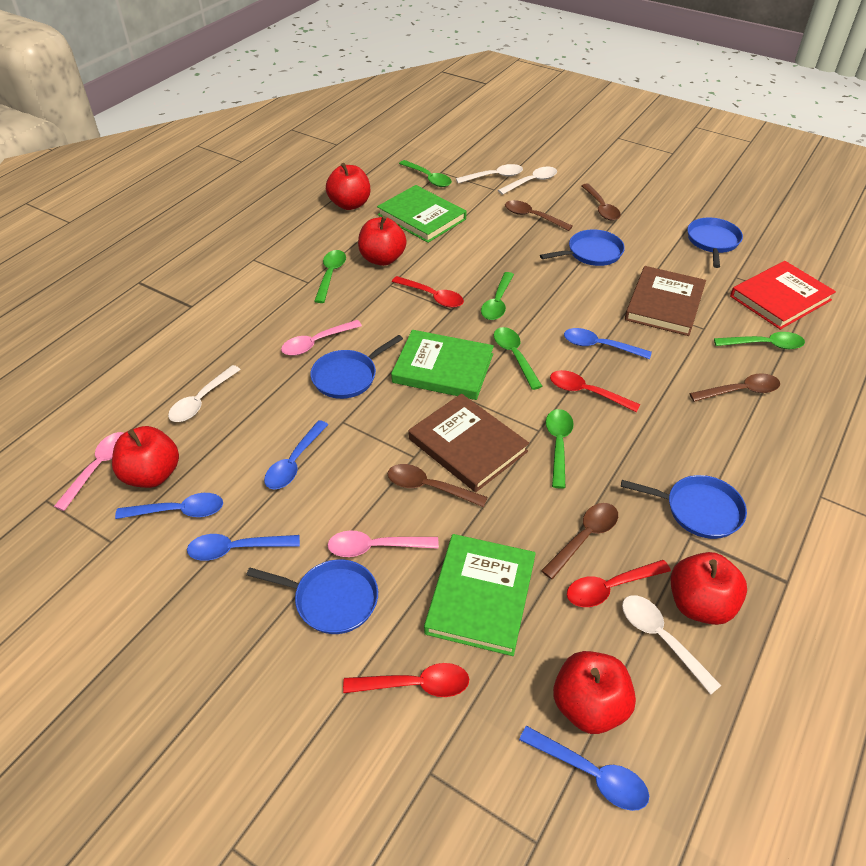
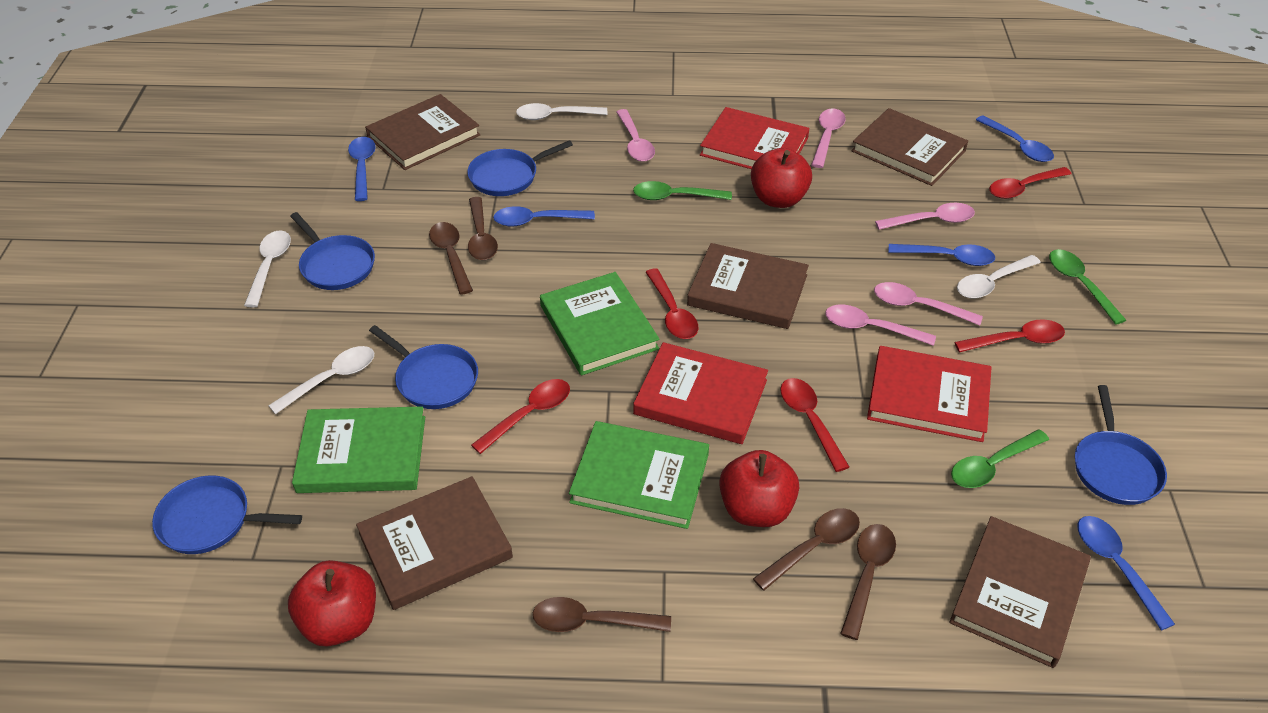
brown book: [409,394,529,492] [625,266,706,336] = 2 -> [356,476,513,610] [365,94,480,170] [687,243,809,329] [851,108,968,186] [949,516,1091,668] = 5
green spoon: [314,250,346,303] [399,160,452,187] [481,272,514,320] [494,327,543,390] [546,409,574,489] [714,332,805,349] = 6 -> [633,181,732,200] [951,429,1049,488] [1049,249,1126,325] = 3
pink spoon: [54,432,123,511] [281,320,362,356] [328,531,439,557] = 3 -> [616,109,655,162] [811,108,846,168] [825,305,936,346] [874,282,983,326] [875,203,975,230] = 5
red apple: [112,426,179,488] [326,163,370,210] [358,216,407,266] [553,651,636,734] [671,552,747,625] = 5 -> [288,560,376,646] [719,450,799,527] [751,148,812,208] = 3
red book: [730,261,836,330] = 1 -> [633,342,768,444] [700,107,809,169] [867,346,992,442] = 3
red spoon: [343,663,469,697] [392,276,464,308] [550,370,640,412] [567,560,671,607] = 4 -> [471,379,570,454] [646,268,698,339] [780,378,849,472] [954,319,1065,352] [989,167,1071,199] = 5

